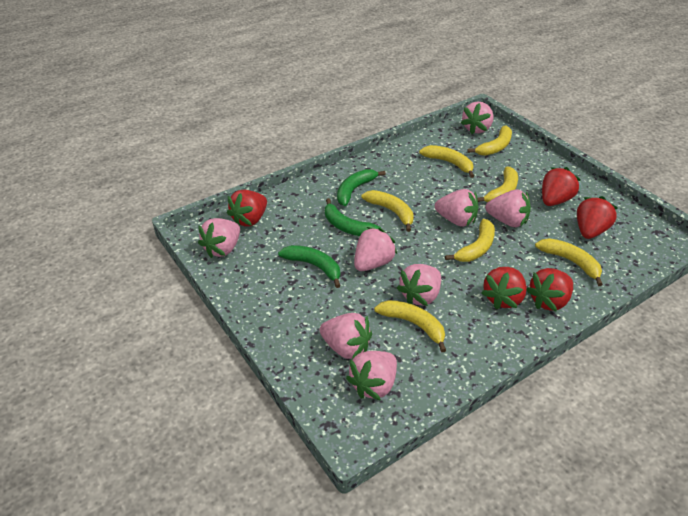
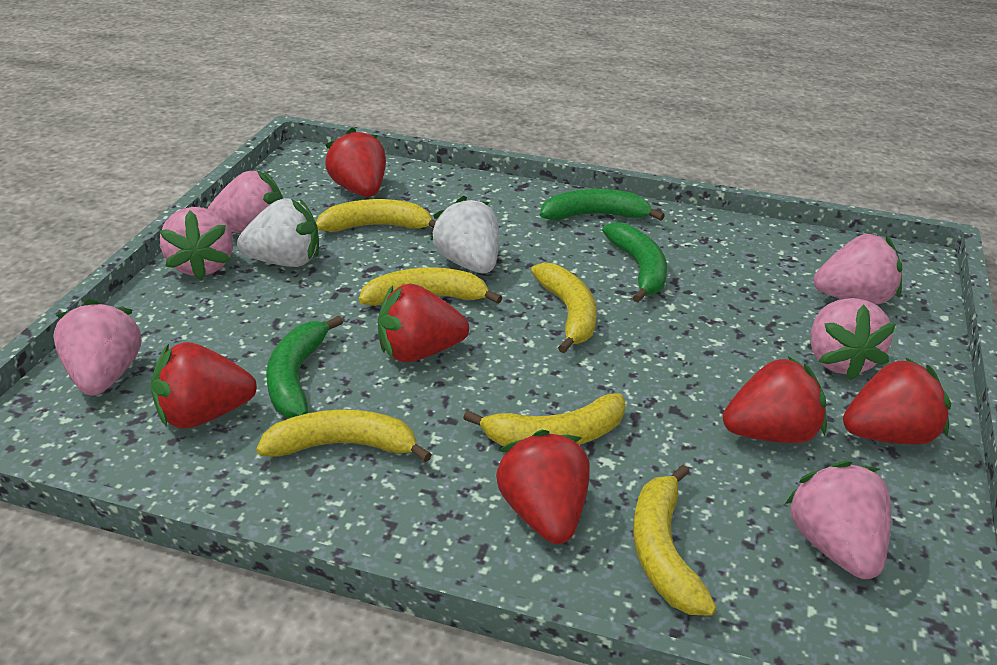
pink strawberry: [198,218,240,258] [319,313,372,359] [346,351,397,401] [354,227,397,271] [397,264,441,306] [435,189,479,227] [461,102,494,134] [485,189,531,227] = 8 -> [53,299,142,395] [160,207,233,280] [207,170,283,234] [784,461,891,579] [811,298,896,381] [814,234,902,305] = 6
red strawberry: [227,190,267,227] [481,267,527,309] [526,268,573,312] [542,167,581,206] [577,196,618,239] = 5 -> [151,342,257,429] [325,128,386,197] [378,284,469,362] [496,430,590,544] [723,356,827,443] [843,357,951,445] = 6
white strawberry: none = 0 -> [237,198,319,267] [431,196,499,273] = 2
yellow banana: [361,190,414,232] [374,300,446,352] [419,145,474,178] [445,219,495,262] [467,126,512,156] [477,167,518,203] [535,238,603,286] = 7 -> [256,409,432,462] [316,199,436,232] [359,267,502,306] [463,393,626,446] [531,262,597,353] [633,465,717,616] = 6

